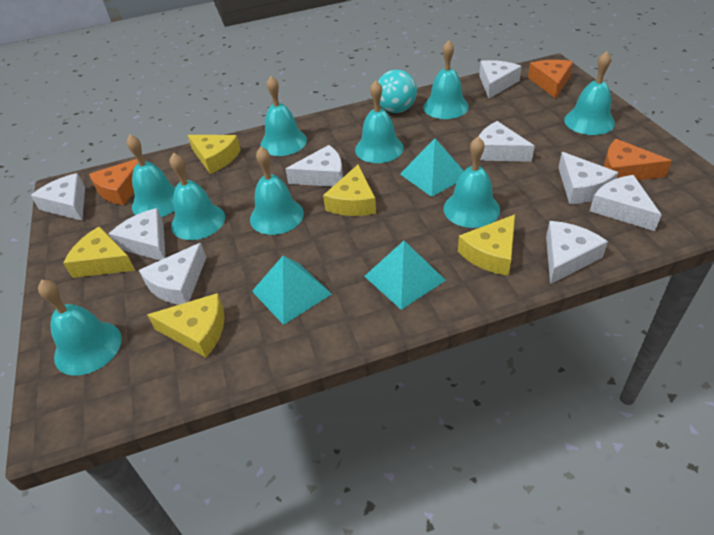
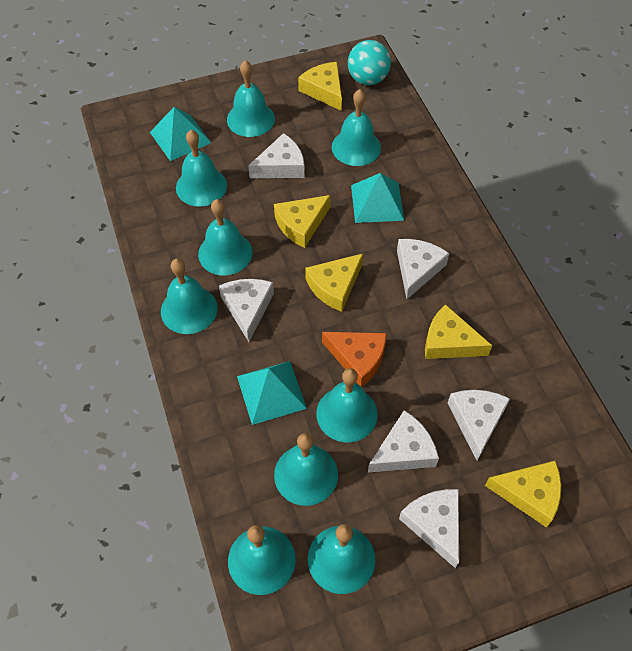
orange cheese: [89,157,145,205] [528,60,573,99] [604,139,672,180] = 3 -> [322,332,386,387] = 1
white cheese: [31,173,85,221] [109,208,165,260] [139,243,206,305] [285,145,343,187] [479,60,522,99] [479,121,535,162] [546,221,608,284] [558,152,618,204] [590,175,662,231] = 9 -> [219,279,274,342] [248,133,305,178] [368,410,439,473] [397,239,449,299] [399,489,459,568] [448,390,510,461] = 6

